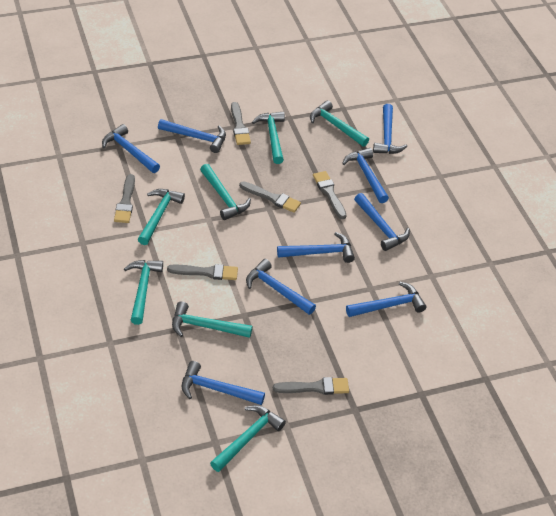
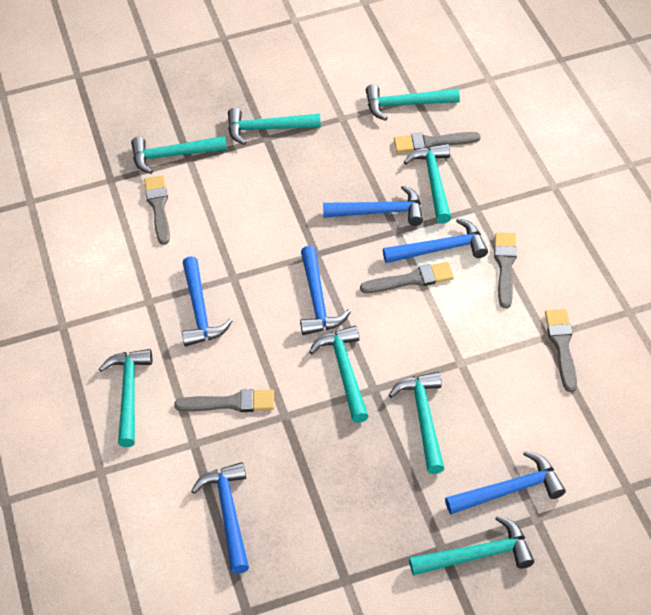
blue hammer: [102,124,160,173] [158,119,226,153] [182,361,265,405] [246,259,316,315] [277,232,355,263] [342,148,389,203] [346,282,426,317] [354,193,410,251] [373,104,407,154] = 9 -> [182,256,232,346] [191,462,249,574] [300,246,351,335] [323,185,423,226] [383,218,488,263] [445,451,566,514] = 6
turquoise hammer: [124,260,163,325] [138,189,185,245] [172,301,252,338] [200,164,251,220] [210,405,286,472] [252,112,285,164] [310,100,369,147] = 7 -> [99,349,152,447] [131,136,227,174] [228,108,321,145] [309,326,369,423] [366,84,460,121] [389,372,444,474] [404,143,451,224] [409,515,534,575] = 8

